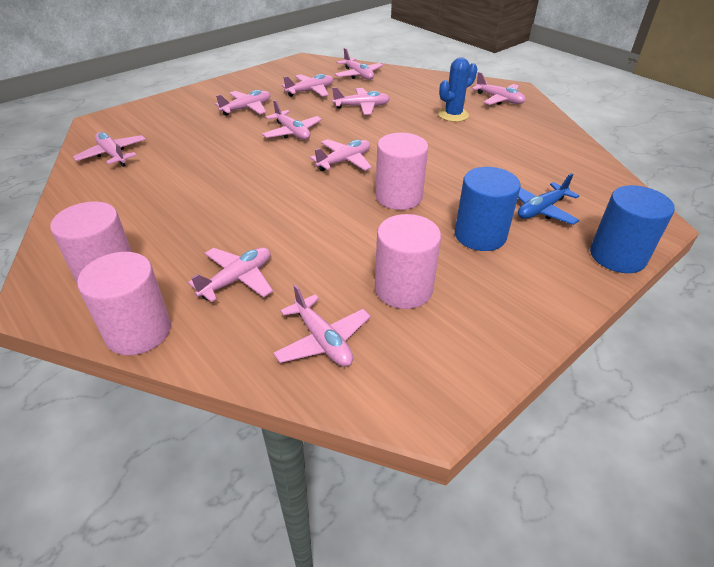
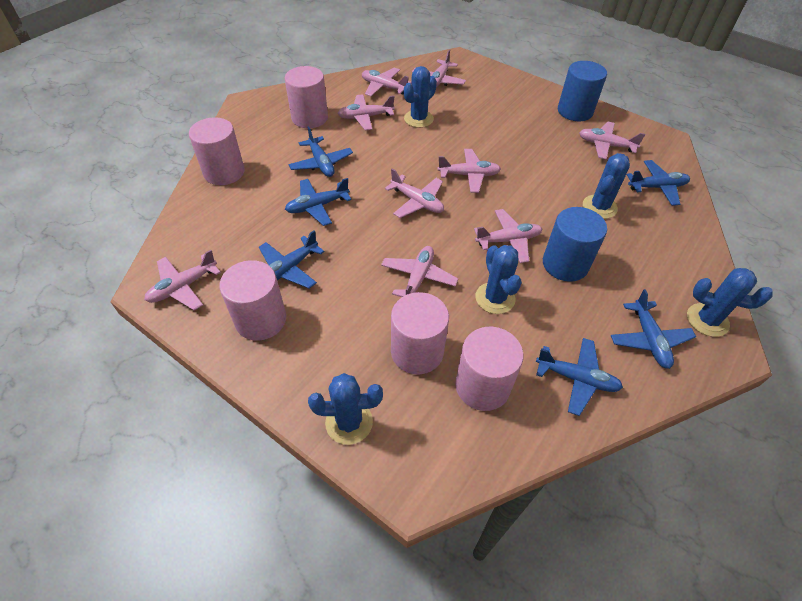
blue cactus: [438,57,477,122] = 1 -> [308,373,383,445] [404,66,437,128] [475,245,522,314] [583,153,630,219] [687,268,773,337] = 5
blue plane: [518,173,580,225] = 1 -> [259,230,325,288] [285,178,352,226] [289,127,353,177] [536,338,623,416] [610,289,696,369] [627,160,690,206] = 6
pink cylinder: [50,201,132,283] [77,252,171,355] [375,133,428,210] [375,214,441,309] = 4 -> [189,117,245,185] [219,260,286,341] [285,66,328,128] [391,292,449,375] [455,327,524,411] = 5
pink plane: [73,132,146,167] [188,248,273,302] [215,90,271,116] [262,100,322,140] [273,284,371,367] [282,74,333,97] [310,139,372,171] [332,87,390,115] [334,48,383,80] [472,72,526,105] = 10 -> [144,250,221,310] [337,94,395,130] [362,68,412,96] [381,246,458,297] [385,169,444,218] [412,50,466,88] [437,149,501,193] [474,209,542,263] [579,121,645,159] = 9

